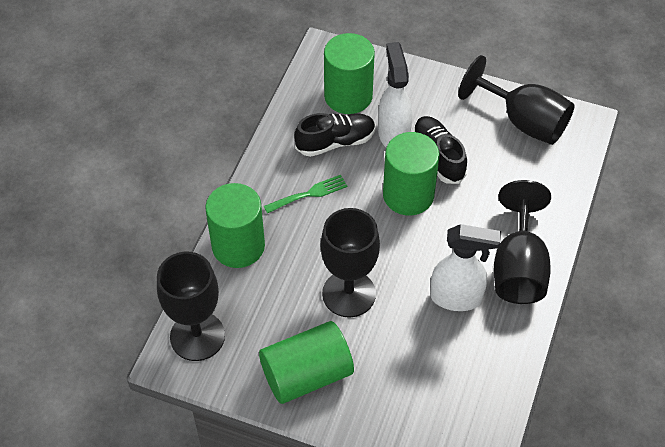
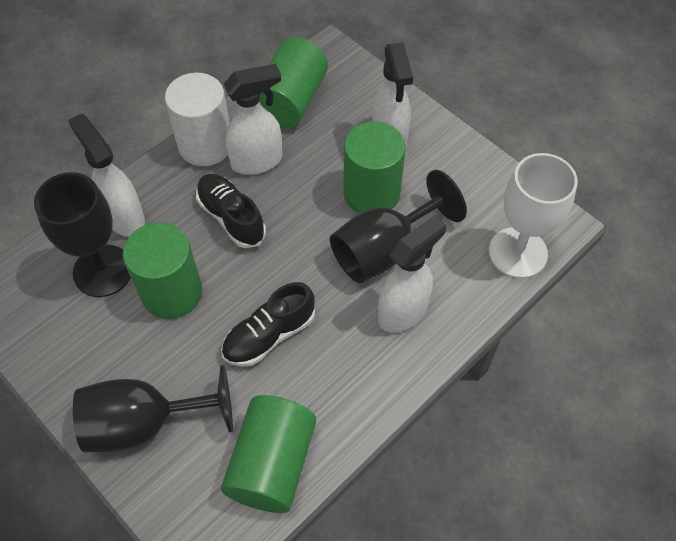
black goblet: [157,252,225,361] [321,208,380,318] [458,55,575,145] [494,180,551,304] = 4 -> [34,172,131,297] [73,365,233,453] [330,170,467,283] = 3
green fork: [264,175,347,213] = 1 -> none = 0
white cylinder: none = 0 -> [165,73,230,166] = 1
white goblet: none = 0 -> [489,153,578,278] = 1
white spray bottle: [378,42,412,147] [430,224,501,311] = 2 -> [68,114,145,237] [224,64,282,175] [373,42,413,146] [378,215,446,333] = 4

